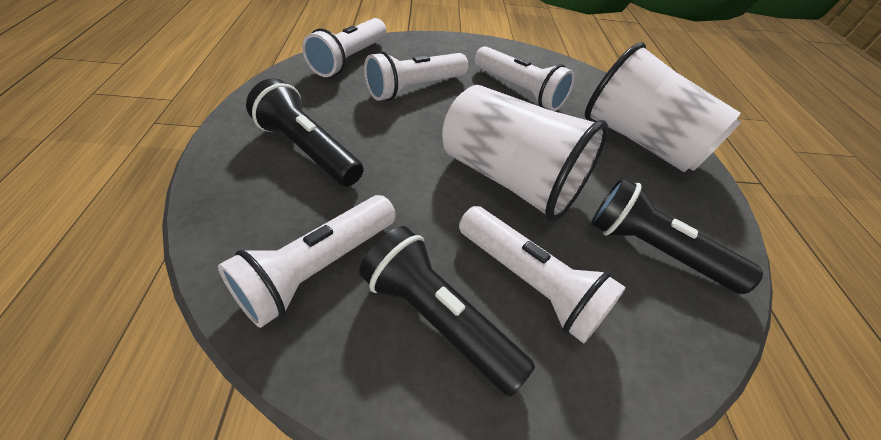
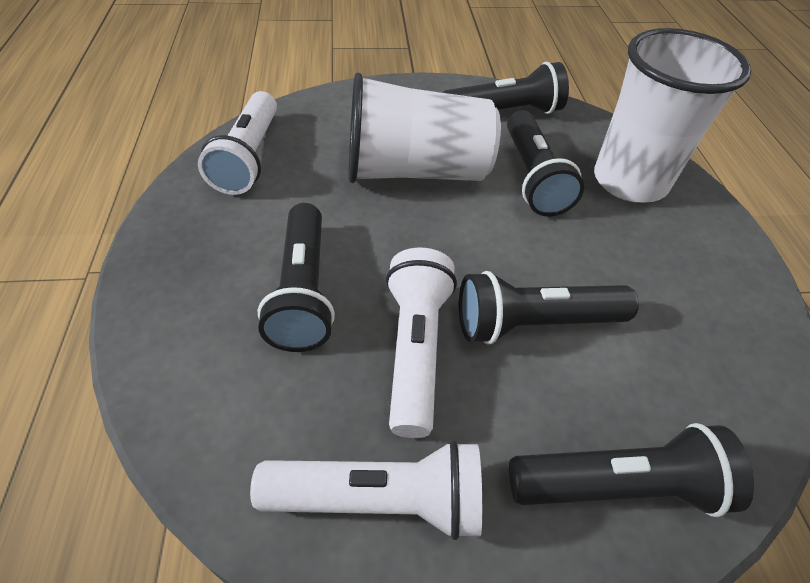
black flashlight: [246,78,364,186] [359,226,535,396] [591,177,763,294] = 3 -> [258,203,335,352] [442,62,569,114] [459,271,639,344] [507,110,584,216] [509,423,754,517] = 5
white flashlight: [218,195,396,328] [302,18,386,77] [364,51,468,101] [459,206,626,344] [474,46,575,111] = 5 -> [198,91,277,195] [250,440,482,540] [386,248,457,438] = 3

